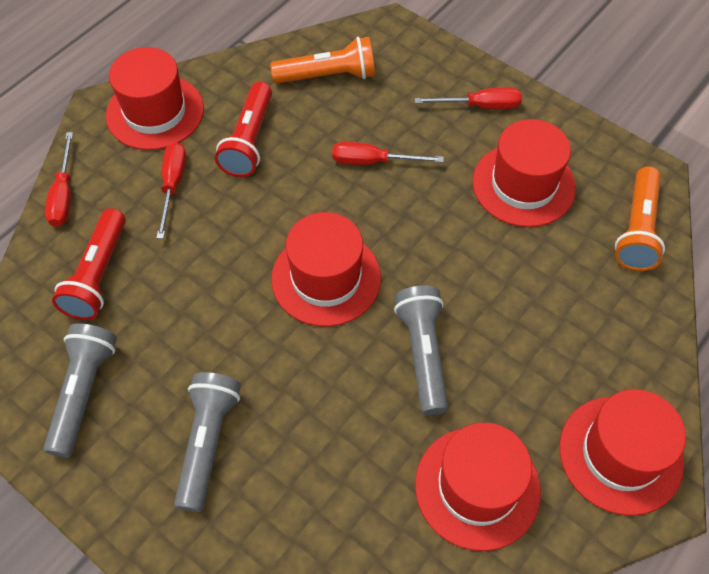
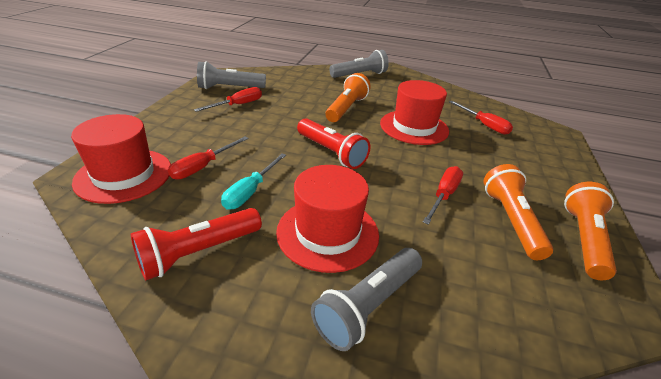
orange flashlight: [270,37,375,84] [615,166,665,271] = 2 -> [325,73,371,122] [484,164,553,260] [564,182,617,280] = 3
red hat: [106,47,204,150] [271,212,381,327] [415,423,541,551] [473,119,576,227] [559,389,686,516] = 5 -> [71,114,171,204] [276,165,379,273] [380,80,449,145] = 3
turquoise screwdriver: none = 0 -> [221,153,286,210] = 1

